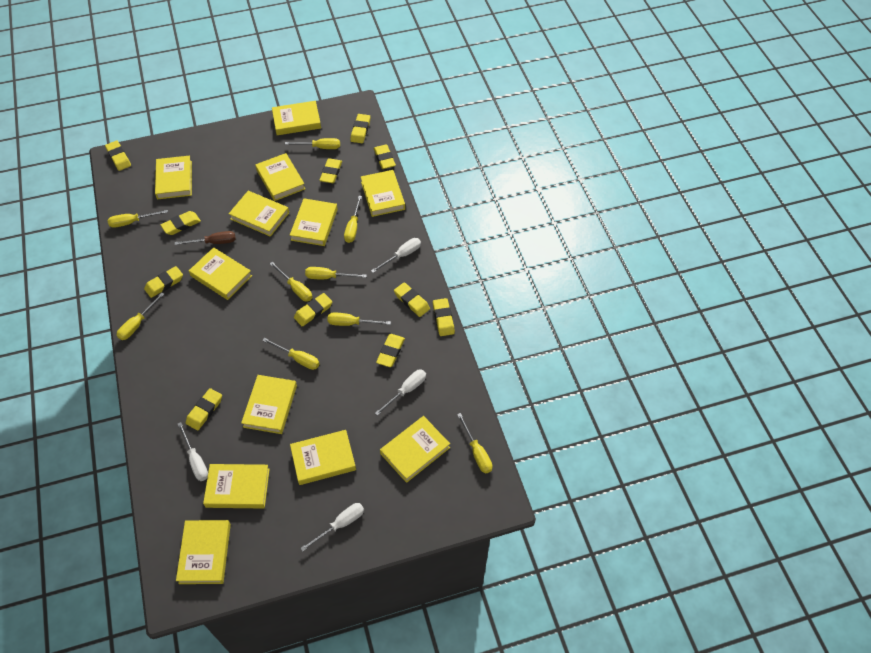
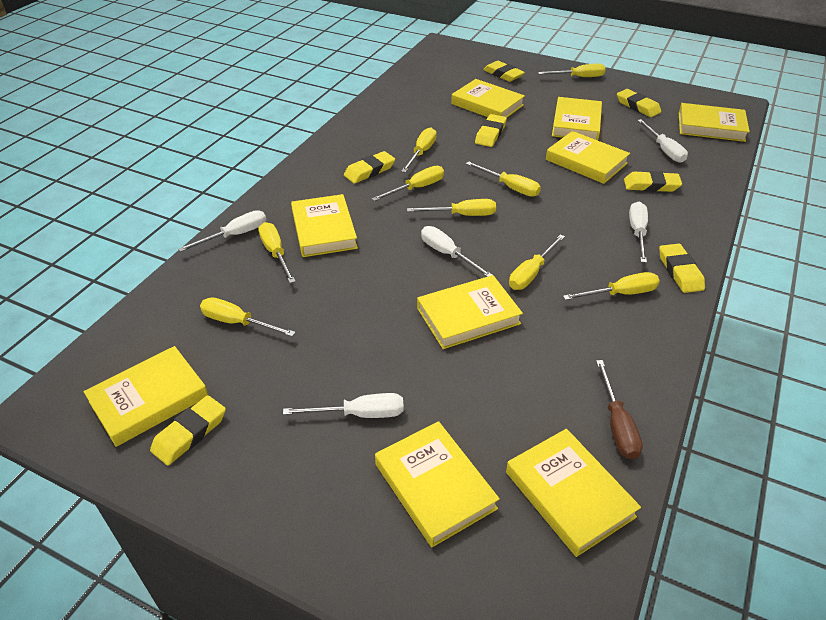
white screwdriver: [178,422,208,481] [300,503,364,552] [371,238,421,273] [375,370,426,416] = 4 -> [178,210,266,252] [283,393,404,418] [421,226,492,277] [629,202,648,263] [637,119,688,163] = 5
yellow book: [155,155,192,199] [176,520,231,584] [189,247,252,300] [203,464,270,509] [229,191,289,237] [241,375,297,434] [255,153,305,201] [272,101,321,135] [290,199,338,246] [290,430,356,485] [361,170,405,217] [380,416,450,483] = 12 -> [83,346,208,447] [291,194,358,257] [375,421,500,547] [417,275,523,349] [451,79,525,118] [506,429,641,557] [546,131,630,184] [552,97,602,140] [679,103,750,142] = 9
yellow eraser: [105,140,131,171] [144,266,183,298] [161,211,201,235] [186,388,222,430] [294,293,333,327] [319,158,342,183] [350,114,370,143] [374,144,396,169] [376,334,405,367] [394,282,430,317] [433,298,455,336] = 11 -> [150,395,226,465] [344,151,395,184] [475,114,507,147] [483,61,525,82] [617,89,661,117] [624,171,682,192] [659,244,705,293] = 7

